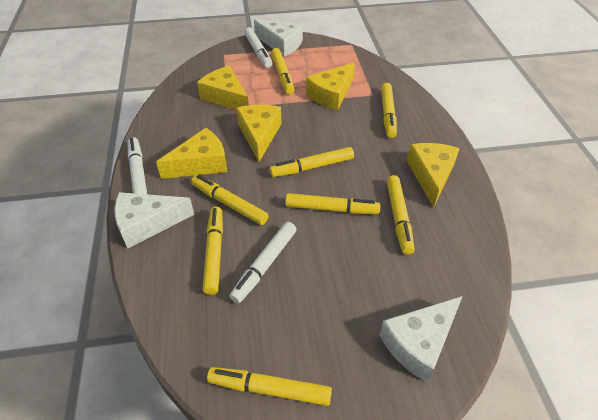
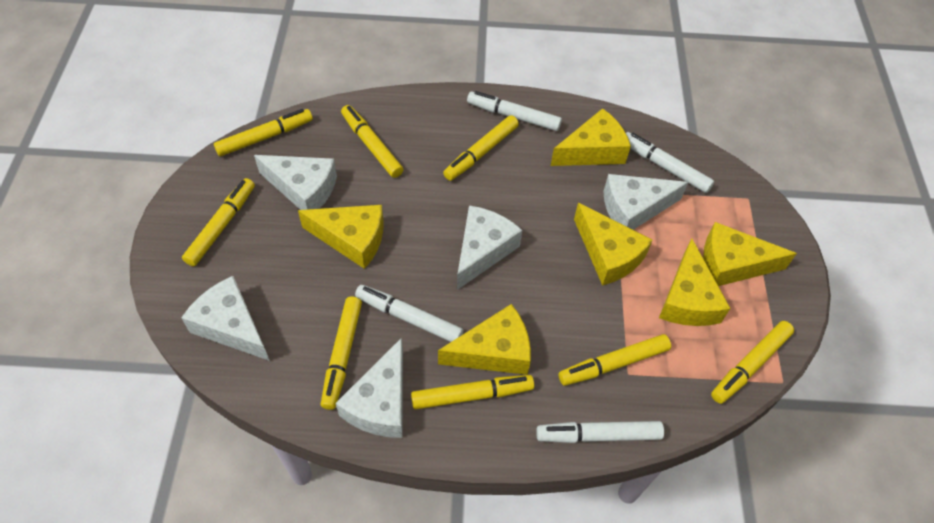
white cheese: [114,192,194,248] [254,20,303,57] [380,296,463,382] = 3 -> [181,276,270,361] [254,155,337,210] [336,338,403,438] [457,205,522,290] [603,174,688,230] = 5
white marker: [128,137,147,194] [229,222,297,304] [244,27,273,68] = 3 -> [355,285,463,342] [467,91,562,131] [536,421,664,443] [626,132,714,193] = 4
yellow cheese: [156,128,227,179] [197,66,249,110] [236,105,281,162] [306,62,355,110] [407,143,460,208] = 5 -> [298,205,384,269] [438,304,531,375] [551,108,631,166] [574,203,652,286] [659,238,731,326] [703,222,797,286] = 6

